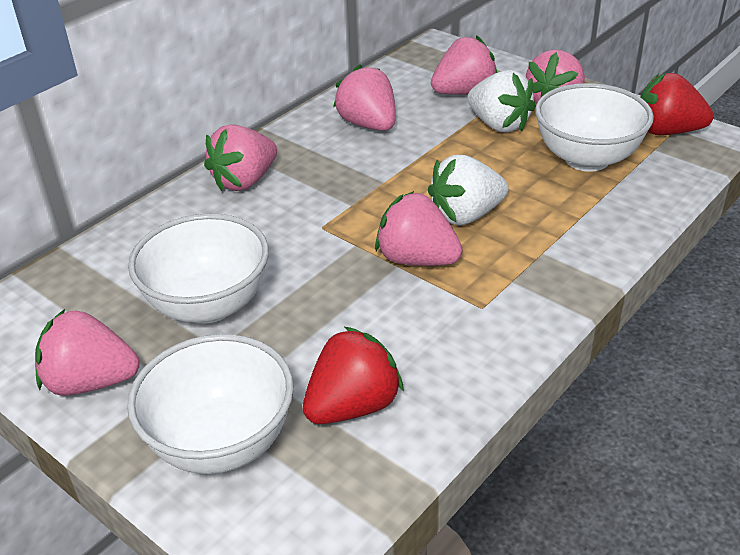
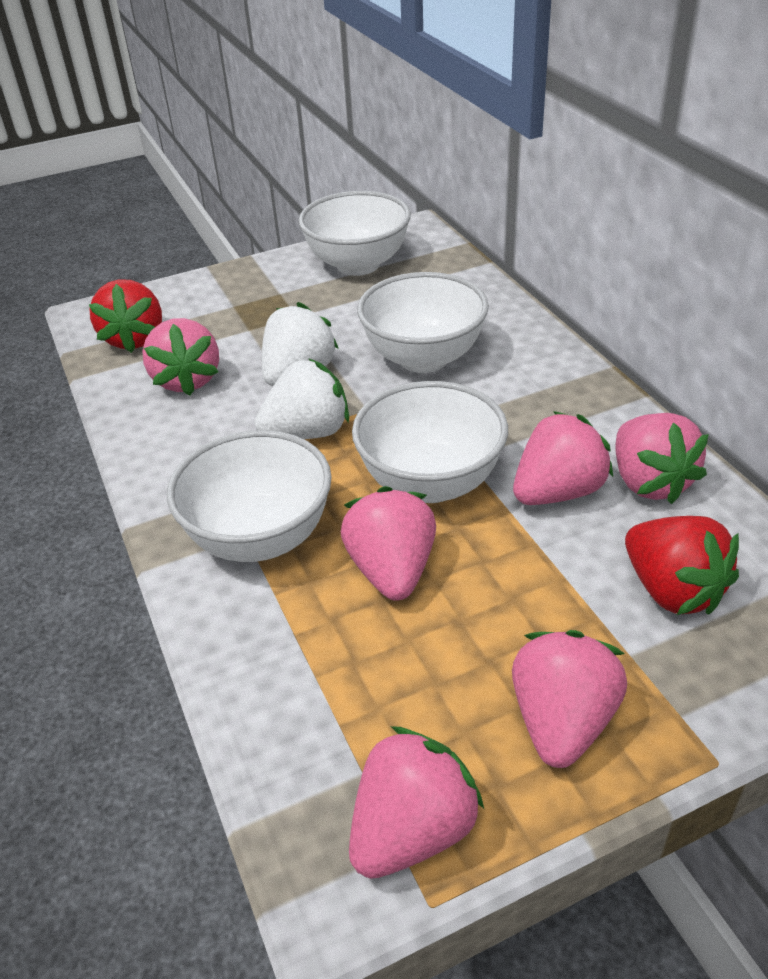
white bowl: [127,334,294,474] [128,213,269,324] [535,83,654,172] = 3 -> [167,430,332,562] [298,191,411,276] [352,381,508,503] [357,272,489,373] = 4

